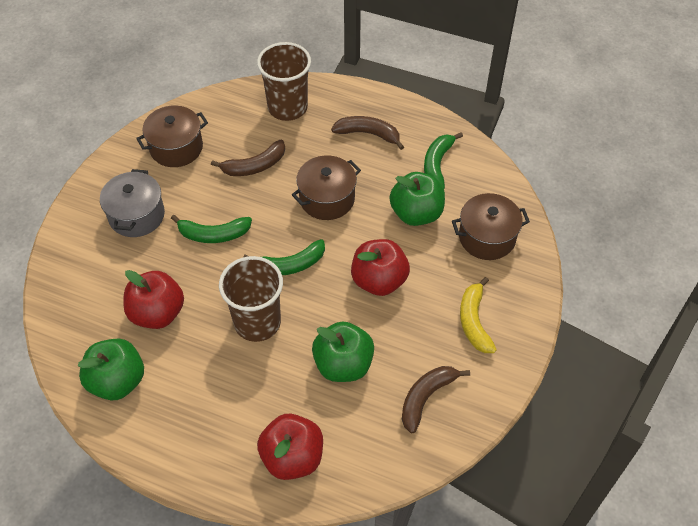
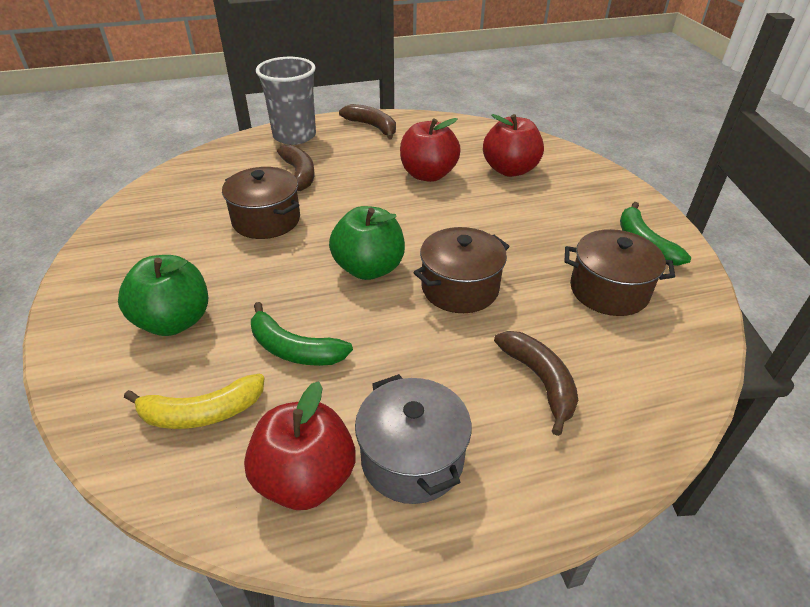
brown cup: [219,256,283,342] [257,42,311,121] = 2 -> none = 0
green apple: [78,338,144,400] [312,321,374,382] [389,172,445,226] = 3 -> [118,255,208,336] [329,206,405,280] = 2
green banana: [171,215,252,243] [243,239,325,275] [424,132,463,189] = 3 -> [251,302,353,366] [620,202,691,266] = 2
grey cup: none = 0 -> [256,57,316,145] = 1

